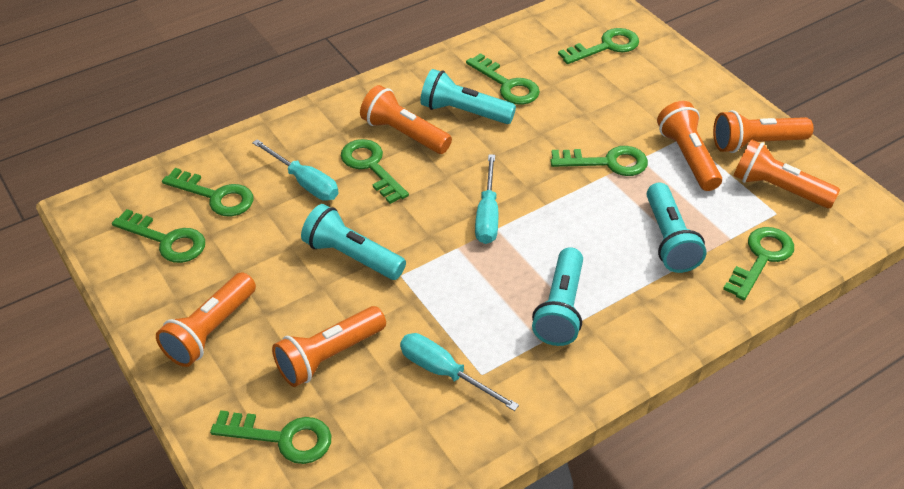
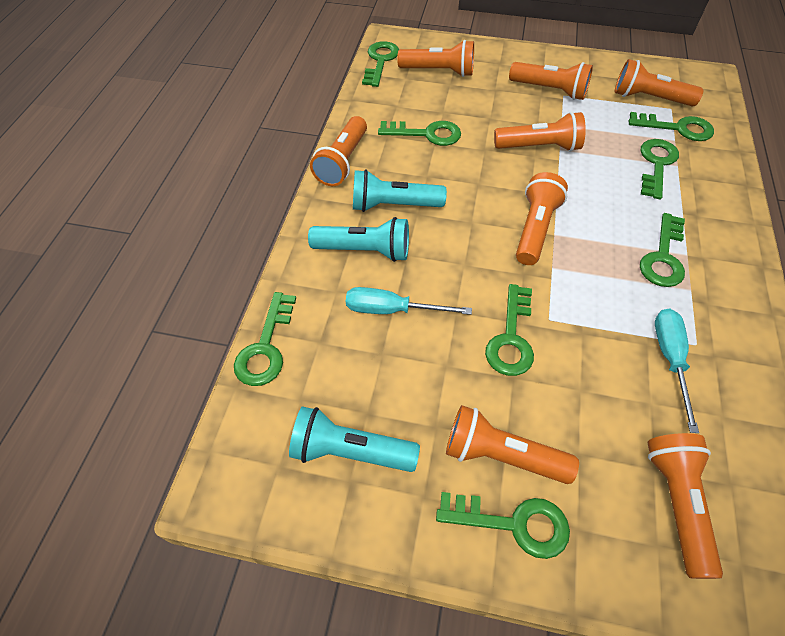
orange flashlight: [156,272,256,367] [272,306,386,387] [360,85,452,154] [657,101,722,191] [713,110,814,153] [733,139,840,208] = 6 -> [310,116,367,186] [397,40,474,77] [446,405,579,484] [494,112,586,152] [509,62,593,100] [516,172,568,265] [615,59,703,107] [648,433,723,579] = 8
turquoise flashlight: [301,204,406,280] [420,69,516,124] [532,247,583,346] [647,183,707,273] = 4 -> [289,406,420,472] [308,217,409,262] [353,170,447,212] = 3
turquoise screwdriver: [252,139,338,201] [400,333,519,411] [475,154,498,244] = 3 -> [346,287,472,315] [655,308,699,433] = 2

